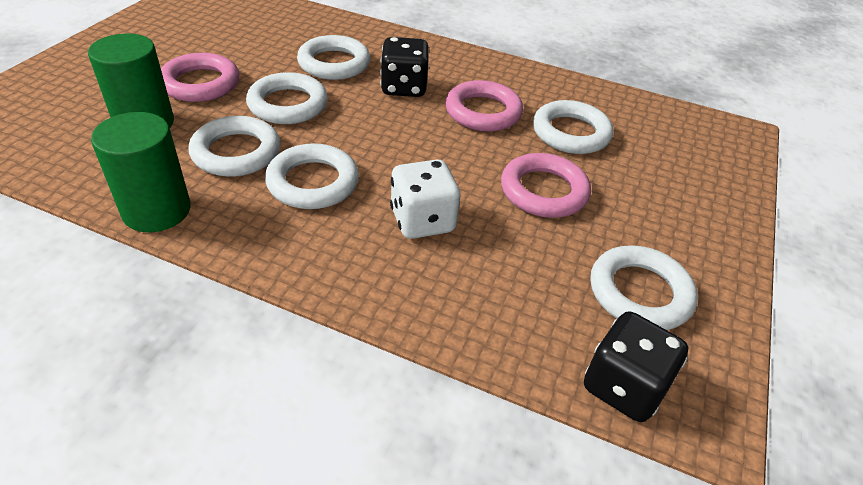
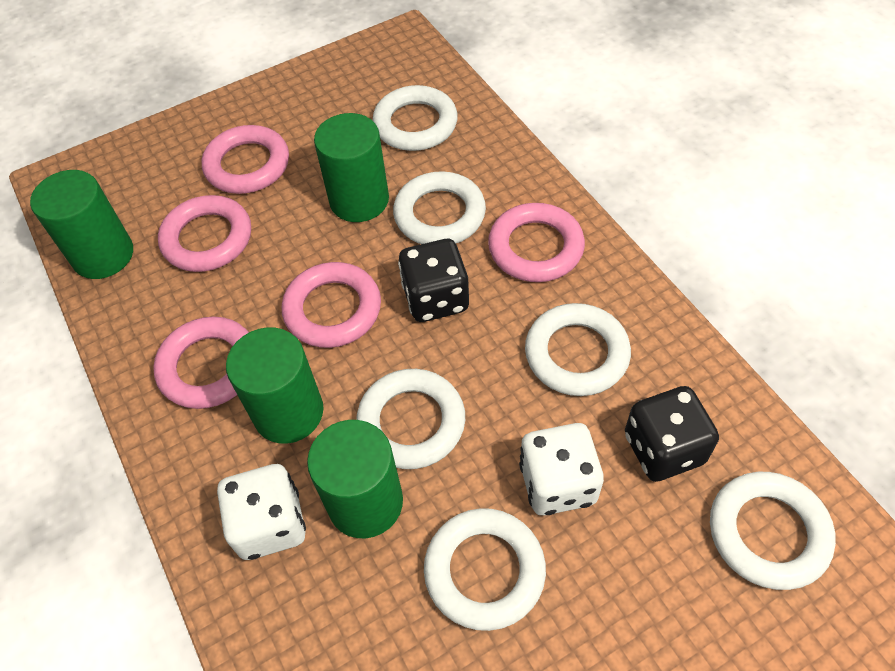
green cylinder: [88,34,174,128] [91,112,191,232] = 2 -> [30,170,133,279] [226,327,324,444] [307,420,403,538] [314,113,389,222] = 4
pink ring: [161,53,239,102] [445,80,523,131] [501,153,591,218] = 3 -> [153,317,249,409] [158,195,251,272] [201,125,289,194] [282,262,381,348] [488,203,585,282] = 5
white dice: [390,159,461,239] = 1 -> [217,464,306,560] [519,423,604,515] = 2

